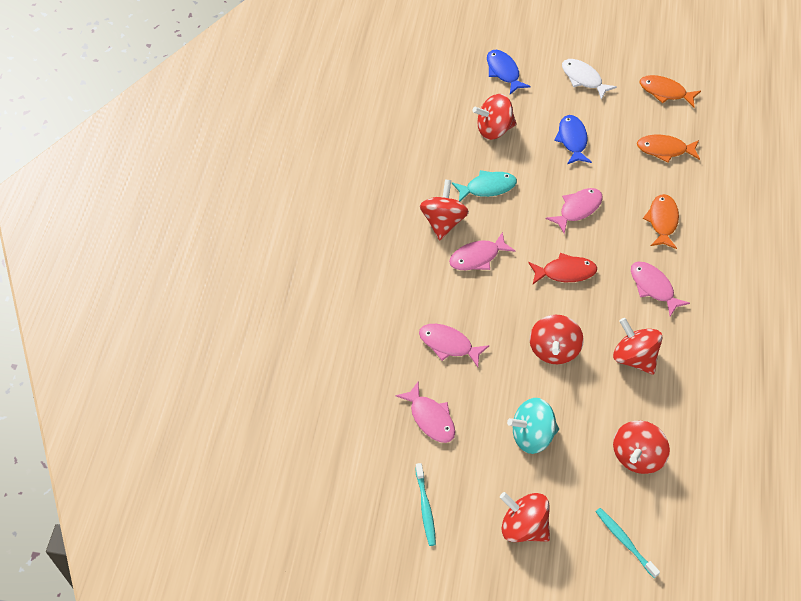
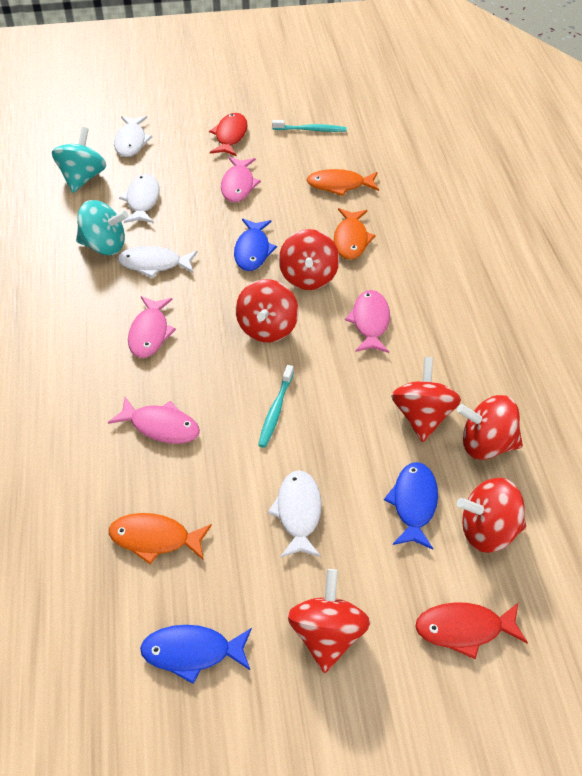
blue fish: [487,50,531,94] [554,115,592,164] = 2 -> [140,625,252,684] [234,219,277,271] [384,462,438,550] = 3
pink fish: [396,381,455,443] [419,324,490,367] [449,232,515,270] [546,188,603,234] [631,262,690,316] = 5 -> [108,397,200,444] [128,296,176,358] [221,157,261,202] [345,290,390,353] = 4
red fish: [528,253,597,284] = 1 -> [209,113,248,156] [415,602,528,659] = 2
turquoise fish: [452,170,517,202] = 1 -> none = 0
turquoise spinning top: [507,398,559,454] = 1 -> [52,127,106,193] [76,200,128,255] = 2
white fish: [562,59,617,100] = 1 -> [114,116,152,157] [118,246,198,278] [119,174,160,223] [268,470,322,558] = 4

